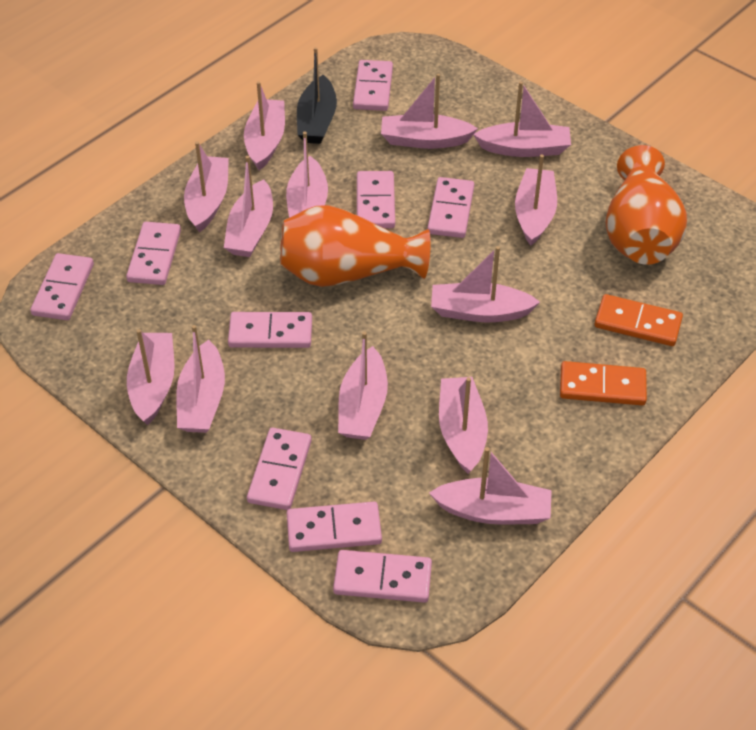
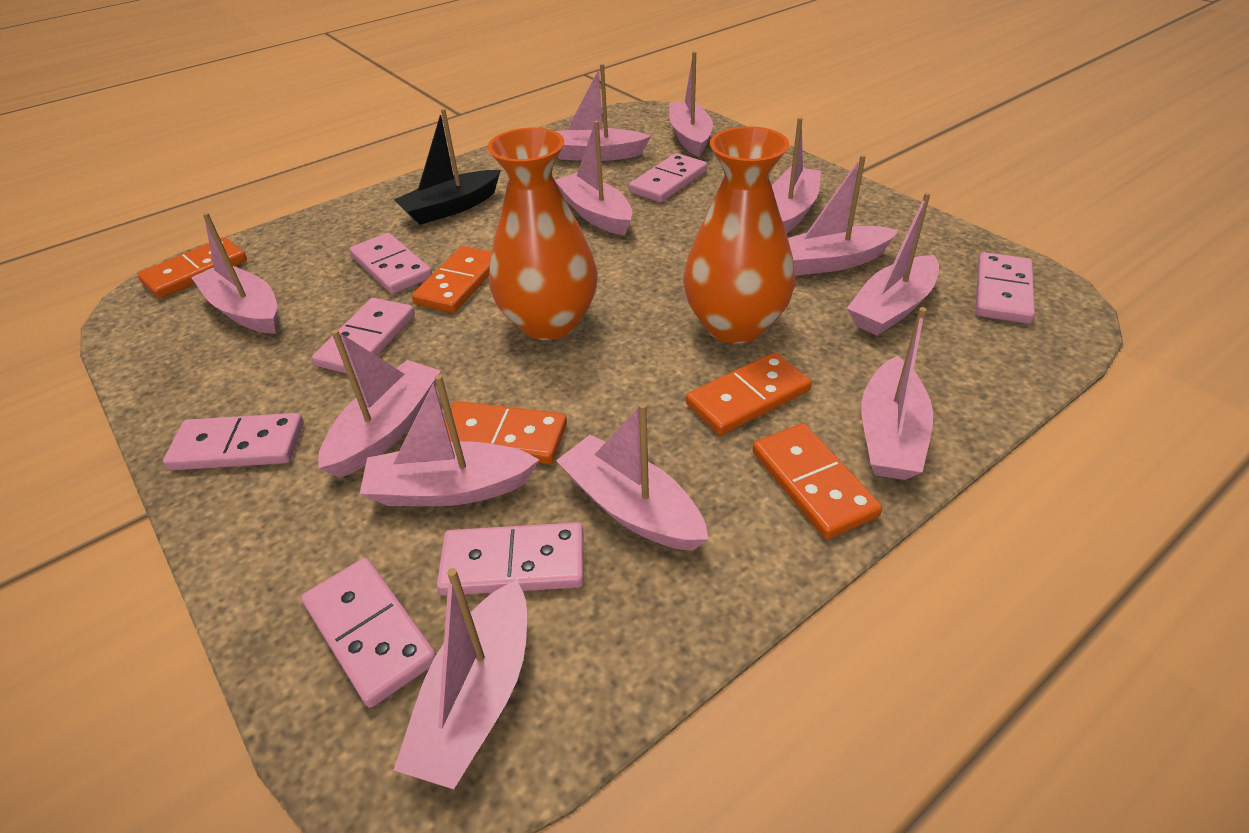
orange domino: [560,361,647,406] [595,294,683,346] = 2 -> [137,237,247,299] [412,246,492,313] [445,401,567,464] [686,352,812,435] [752,423,882,539] = 5
pink boat: [127,329,175,425] [176,325,225,433] [184,141,229,232] [224,156,273,257] [244,81,285,170] [286,132,328,218] [338,331,388,440] [381,73,478,149] [429,447,552,524] [431,246,540,322] [439,377,488,474] [473,81,571,157] [515,155,557,246] = 13 -> [191,212,277,334] [318,329,441,478] [360,374,539,506] [394,568,527,789] [555,121,632,235] [556,64,651,161] [556,403,709,551] [669,51,713,157] [772,117,821,233] [788,155,899,276] [847,192,939,336] [861,307,933,480] = 12
pink domino: [30,253,94,320] [126,222,181,285] [228,312,312,348] [247,428,312,510] [287,502,382,552] [333,550,432,603] [353,60,393,111] [357,171,395,228] [427,177,474,238] = 9 -> [163,413,304,470] [301,558,436,708] [312,298,415,373] [350,233,432,294] [437,522,584,596] [629,153,707,202] [976,252,1035,324] = 7

